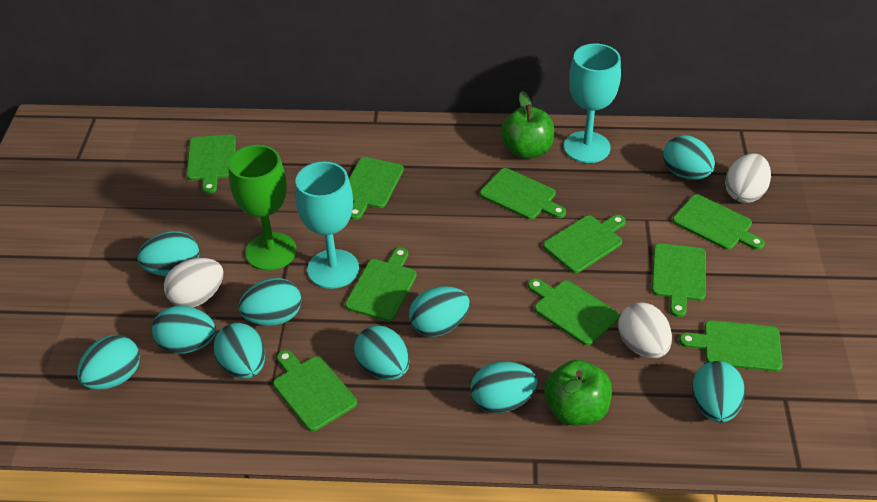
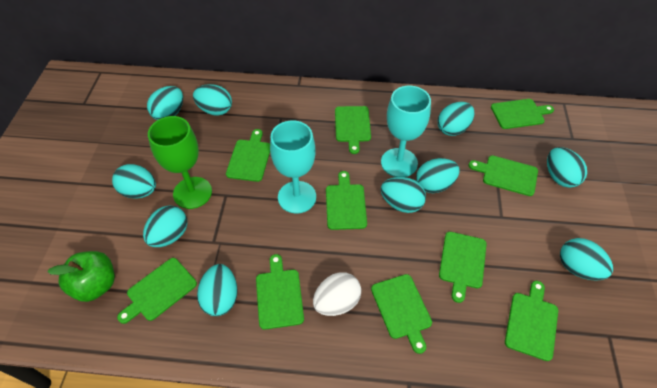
green apple: [501,91,554,159] [544,360,612,426] = 2 -> [47,251,115,302] = 1
white egg: [164,258,223,307] [618,302,672,358] [725,154,771,203] = 3 -> [313,273,361,316] = 1

